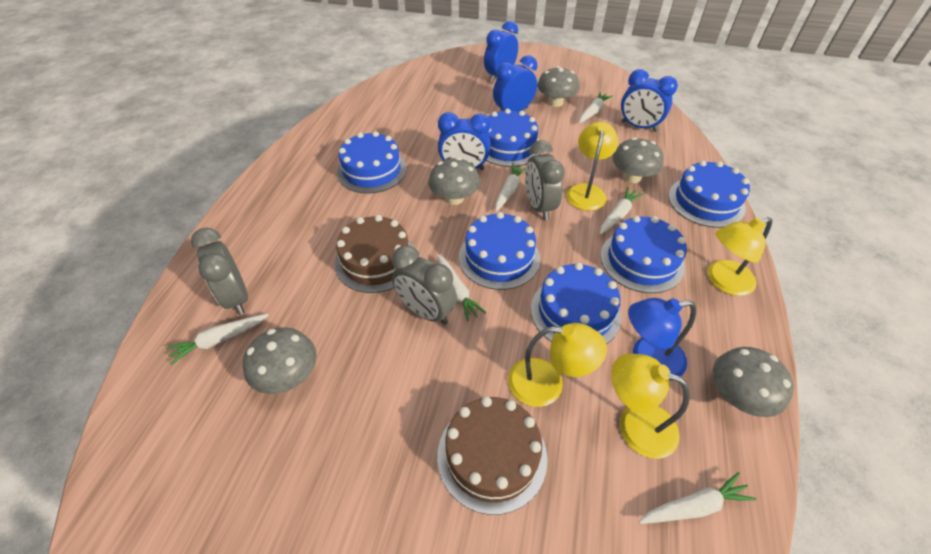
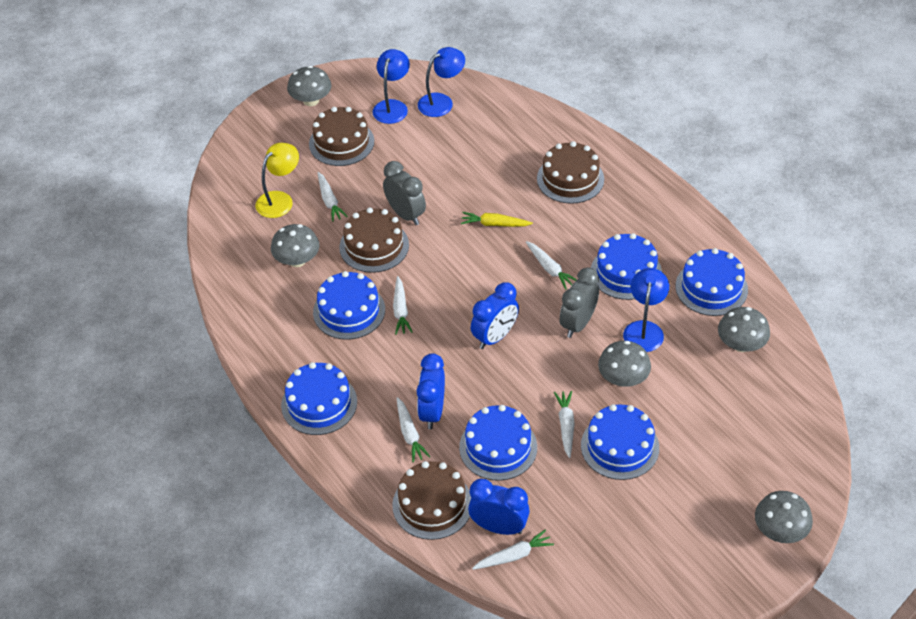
blue clock: [438,112,491,170] [484,21,518,83] [493,55,537,112] [621,69,678,132] = 4 -> [416,353,445,429] [468,479,530,535] [471,282,519,349] = 3
blue lamp: [628,298,696,381] = 1 -> [373,49,410,124] [418,47,465,117] [623,268,669,352] = 3
brown cake: [335,215,414,293] [437,397,547,515] = 2 -> [309,107,374,166] [339,208,409,273] [392,461,471,540] [537,141,604,204] = 4
grey clock: [191,227,248,315] [392,245,457,325] [525,140,565,220] = 3 -> [383,161,426,225] [560,268,599,338] = 2
yellow carrot: none = 0 -> [461,212,533,227] = 1
yellow lamp: [508,323,607,407] [566,122,618,211] [611,353,690,459] [708,217,772,296] = 4 -> [255,143,299,218] = 1

